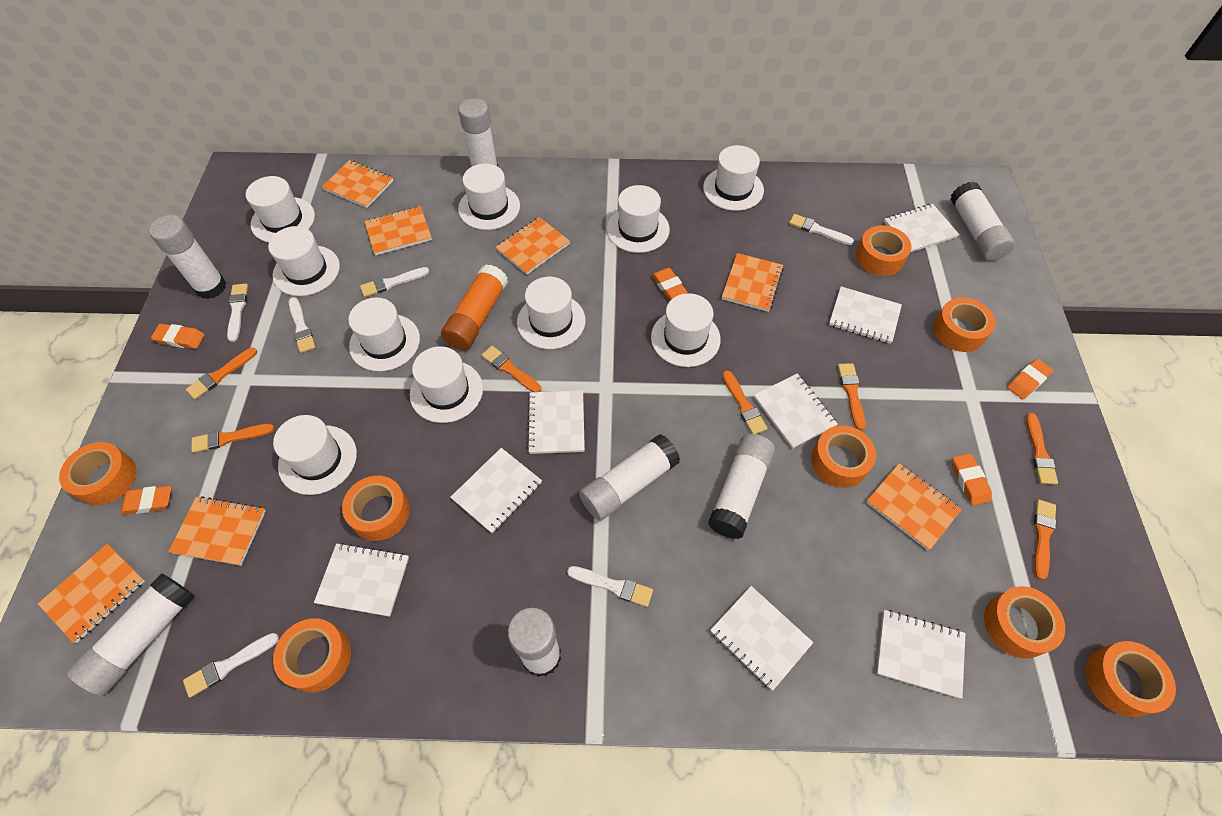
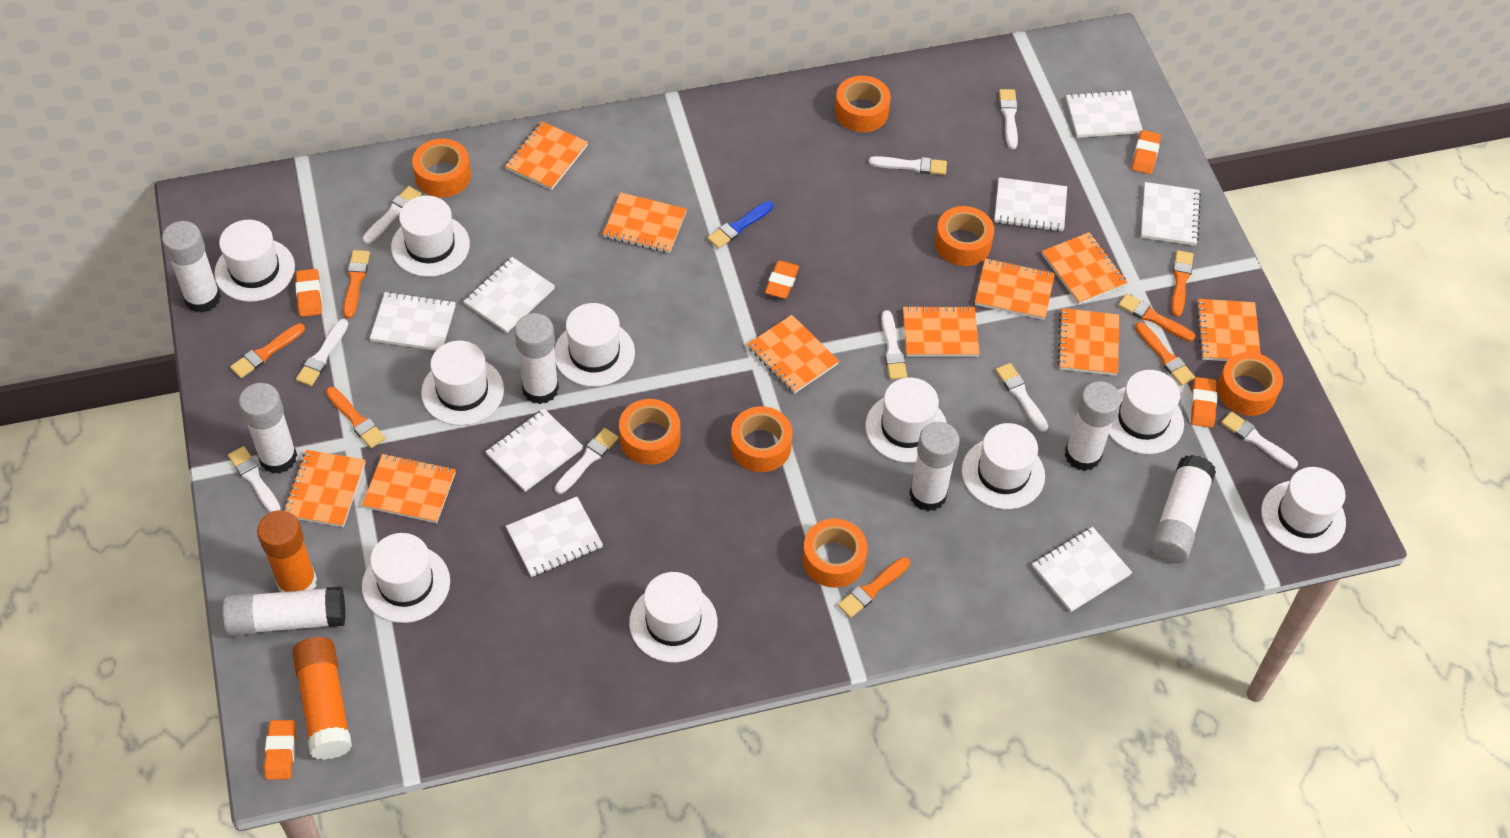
blue brush: none = 0 -> [707,201,773,249] = 1
orange glue stick: [441,264,508,350] = 1 -> [257,510,317,592] [292,637,352,760] = 2
orange notebook: [38,544,145,643] [168,496,266,566] [322,160,393,208] [365,206,432,256] [496,217,570,275] [722,253,784,312] [866,463,962,550] = 7 -> [283,450,365,527] [362,454,456,523] [505,121,588,190] [603,192,687,253] [748,315,839,394] [903,305,980,357] [975,258,1055,320] [1042,232,1127,304] [1057,308,1119,376] [1196,299,1261,361] = 10
orange tape: [59,442,137,505] [273,618,351,693] [342,476,410,541] [811,425,876,488] [856,225,912,276] [933,297,996,352] [984,586,1065,659] [1086,641,1176,717] = 8 -> [412,139,471,197] [619,399,680,465] [731,406,792,472] [803,519,867,588] [835,76,891,132] [935,206,994,266] [1217,352,1283,416] = 7
white brush: [183,633,279,698] [227,283,248,342] [289,297,316,353] [360,267,429,297] [567,566,653,607] [789,214,854,245] = 6 -> [228,446,281,512] [296,319,348,386] [363,186,422,244] [555,428,618,494] [869,156,947,175] [881,310,907,380] [996,363,1048,432] [999,89,1018,149] [1221,411,1298,469] = 9

